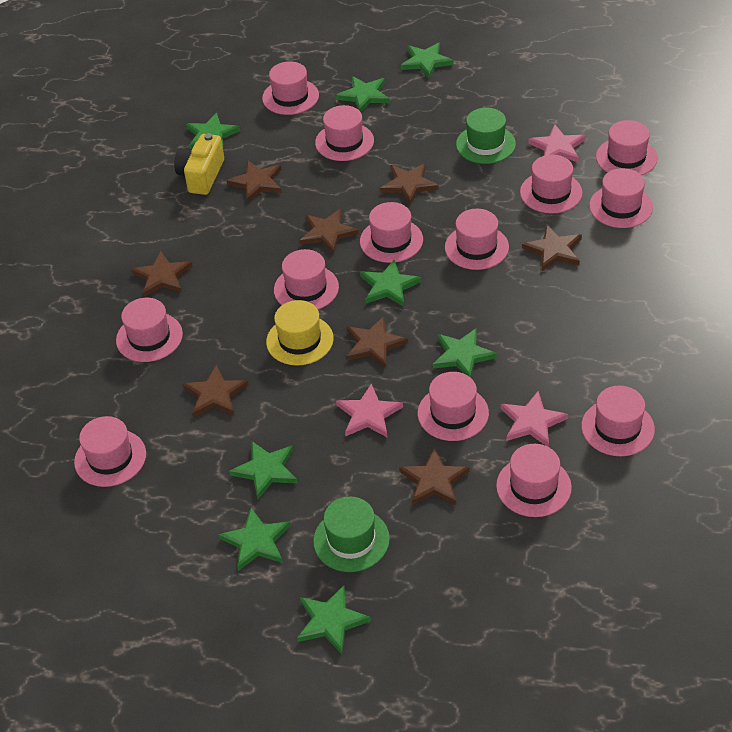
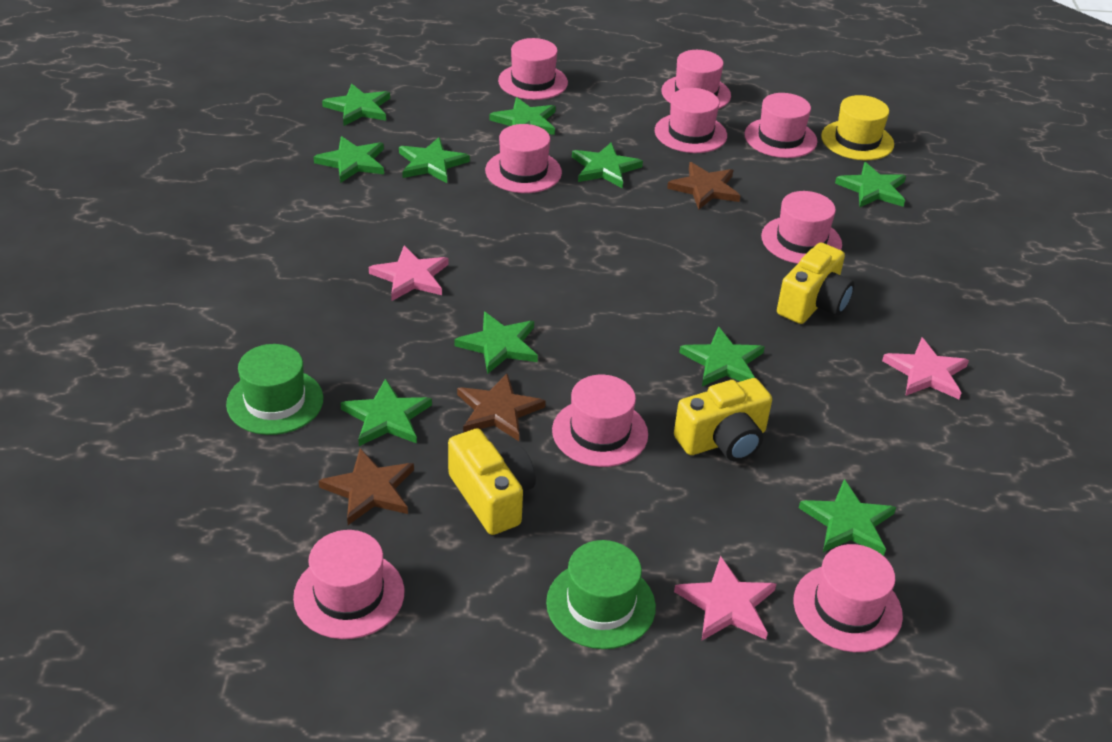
brown star: [131,251,192,297] [182,365,249,418] [226,161,282,203] [300,209,359,254] [346,316,408,368] [380,163,439,205] [399,447,470,505] [522,225,582,271] = 8 -> [319,448,414,525] [457,374,546,441] [667,162,741,210] = 3
green star: [186,113,240,152] [219,508,290,571] [229,441,298,499] [297,585,371,654] [336,76,390,112] [360,260,422,307] [400,43,454,79] [433,328,497,378] = 8 -> [314,136,384,183] [322,84,390,126] [340,378,432,446] [399,137,470,183] [455,312,538,374] [489,97,556,135] [572,142,643,189] [679,327,765,386] [799,479,896,556] [835,162,906,207] = 10
pink hat: [74,416,146,487] [116,298,183,362] [262,61,319,115] [274,249,339,310] [315,105,374,161] [360,202,423,263] [418,372,489,441] [445,209,509,270] [496,444,572,517] [520,155,583,214] [581,385,655,456] [589,168,653,228] [596,120,658,175] = 13 -> [293,530,404,639] [485,124,562,193] [498,38,568,100] [552,375,648,467] [655,88,727,153] [661,50,731,109] [744,93,817,158] [761,191,842,264] [794,544,903,652] = 9
yellow camera: [174,133,224,195] = 1 -> [448,428,536,535] [674,378,772,461] [777,242,854,324] = 3

